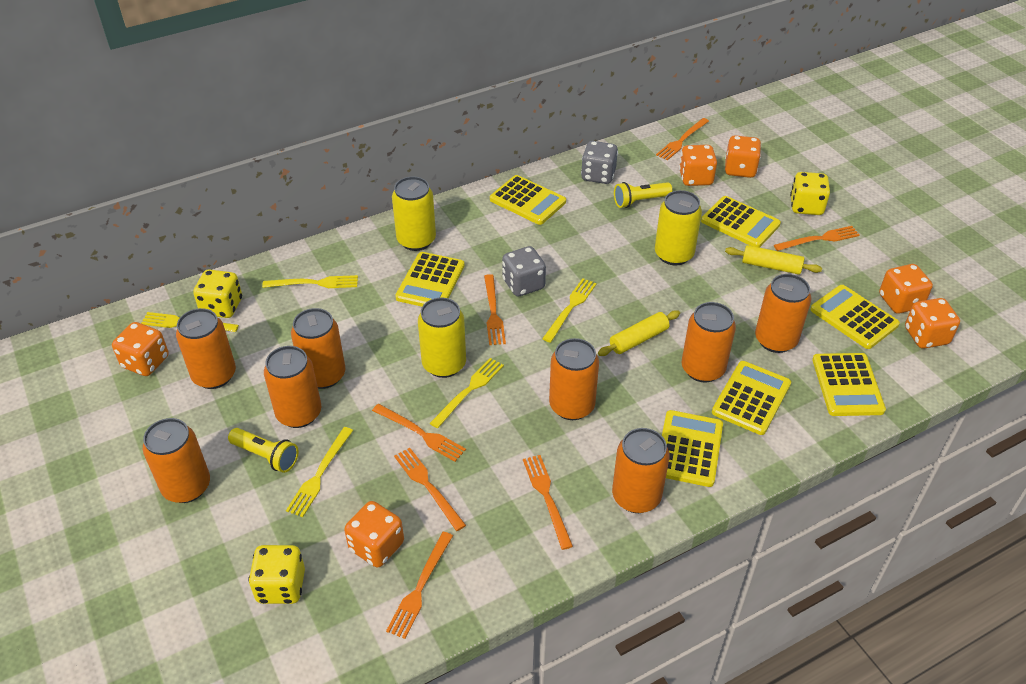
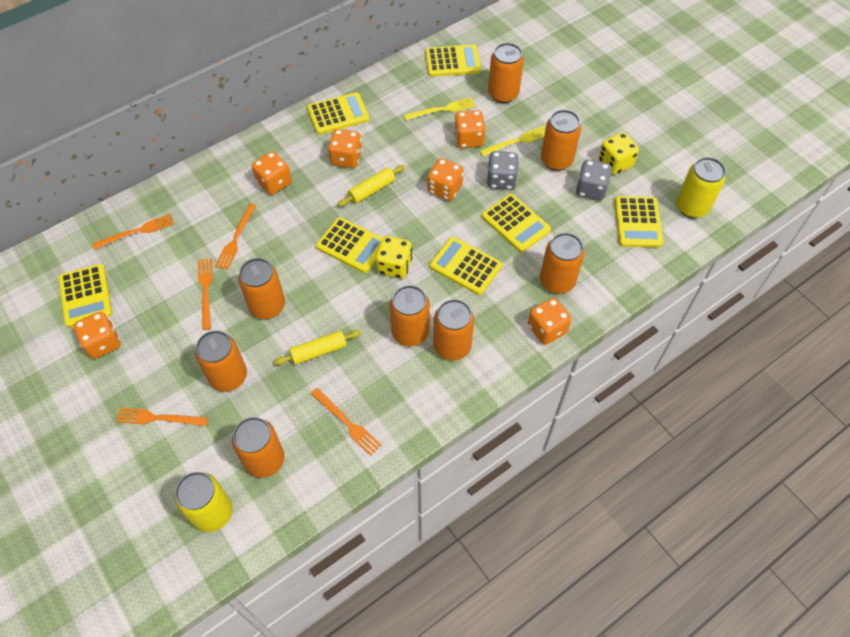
orange fork: [372,404,466,462] [386,532,453,639] [394,448,466,531] [484,274,506,345] [523,455,573,550] [656,118,709,161] [774,226,860,251] = 7 -> [92,214,174,249] [116,408,208,426] [198,258,213,330] [215,204,256,270] [311,388,382,456] = 5
yellow can: [392,176,436,251] [418,297,466,378] [655,190,702,265] = 3 -> [175,472,233,532] [676,157,726,218] = 2
yellow dice: [193,269,242,318] [248,545,305,604] [790,172,830,215] = 3 -> [376,236,412,279] [599,132,639,175] = 2
yellow flashlight: [228,428,299,473] [614,182,672,208] = 2 -> none = 0
yellow fork: [141,312,239,332] [262,275,358,288] [286,427,353,517] [430,358,504,428] [542,278,597,343] = 5 -> [404,98,476,120] [480,126,546,156] = 2

